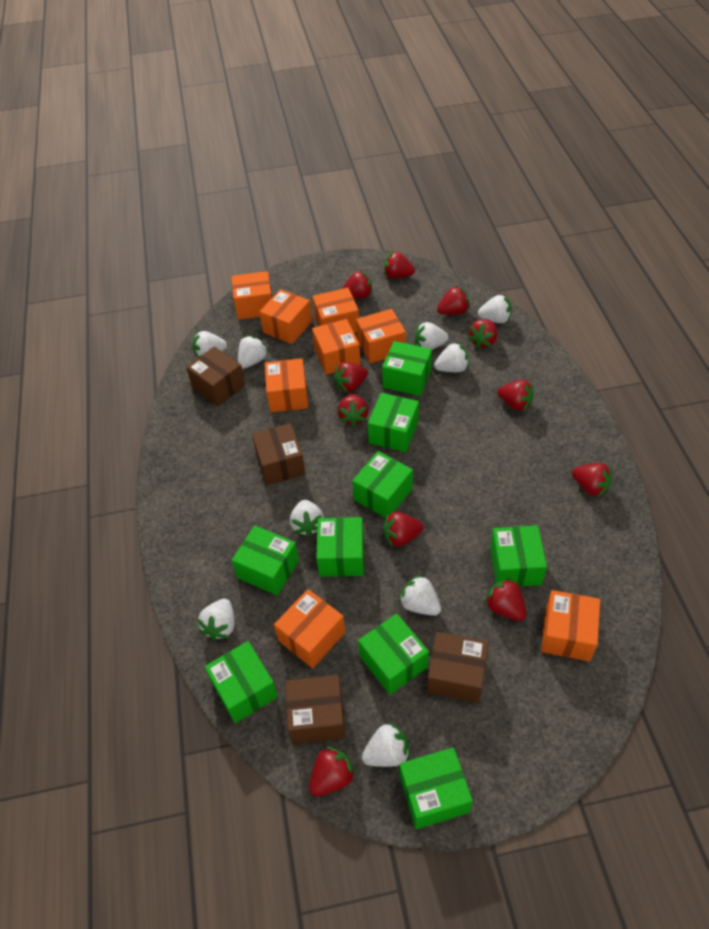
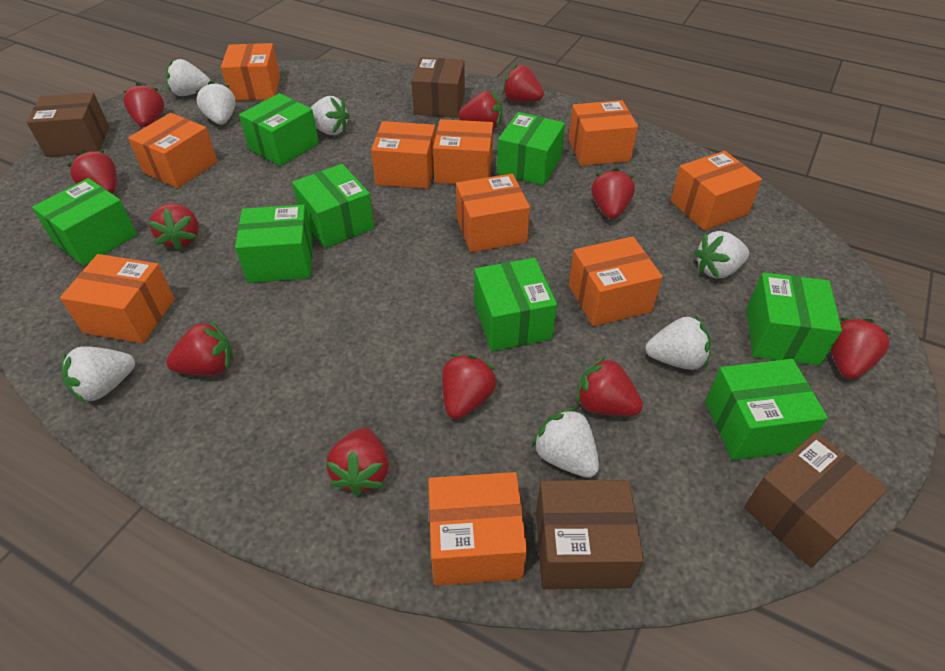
green box: [205,641,278,723] [232,526,299,595] [316,517,364,577] [352,451,413,518] [358,614,429,695] [368,393,419,452] [382,341,432,396] [400,748,473,829] [490,525,547,587] = 9 -> [32,178,137,266] [235,205,313,283] [239,93,319,166] [292,164,374,248] [474,258,557,351] [497,112,565,186] [705,359,828,460] [746,273,842,366] = 8
orange box: [232,271,272,320] [259,289,312,344] [265,358,308,412] [274,589,345,668] [312,288,359,333] [312,319,361,375] [356,309,406,364] [541,590,600,661] = 8 -> [60,254,175,344] [128,113,218,188] [221,43,280,101] [371,121,436,189] [428,472,527,586] [433,119,493,184] [456,174,530,252] [568,100,638,166] [568,236,663,326] [670,151,762,231] = 10
white strawberry: [193,331,227,358] [197,599,235,641] [238,336,268,369] [290,500,324,537] [362,722,410,767] [399,574,441,616] [415,322,449,350] [434,342,469,372] [478,295,512,323] = 9 -> [62,346,135,403] [166,59,211,96] [196,81,236,125] [311,96,350,135] [532,408,599,478] [645,315,711,370] [694,231,749,279] = 7

